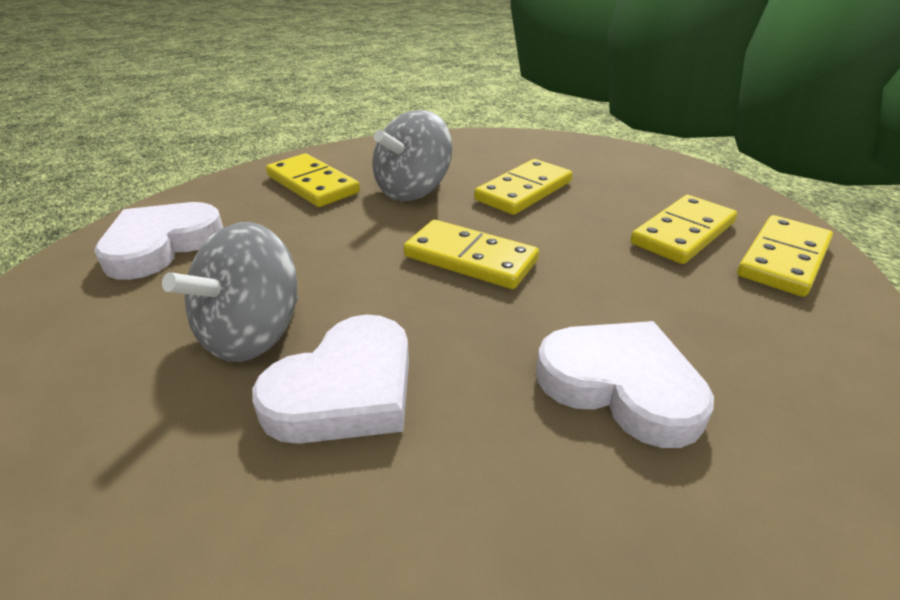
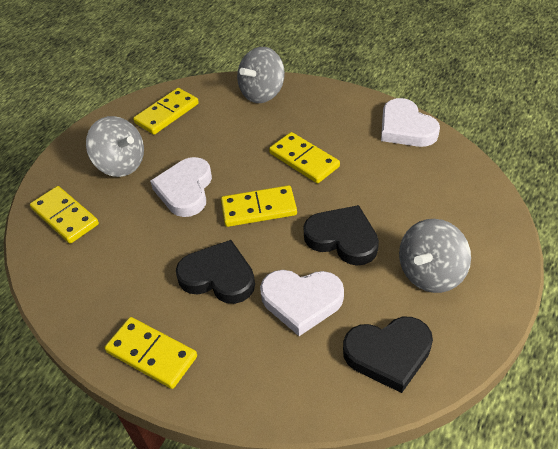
black heart: none = 0 -> [176,240,255,304] [303,205,379,266] [343,317,433,393] = 3
grey spinning top: [162,222,298,362] [372,110,452,201] = 2 -> [86,116,144,177] [237,47,285,103] [399,219,471,293] = 3

